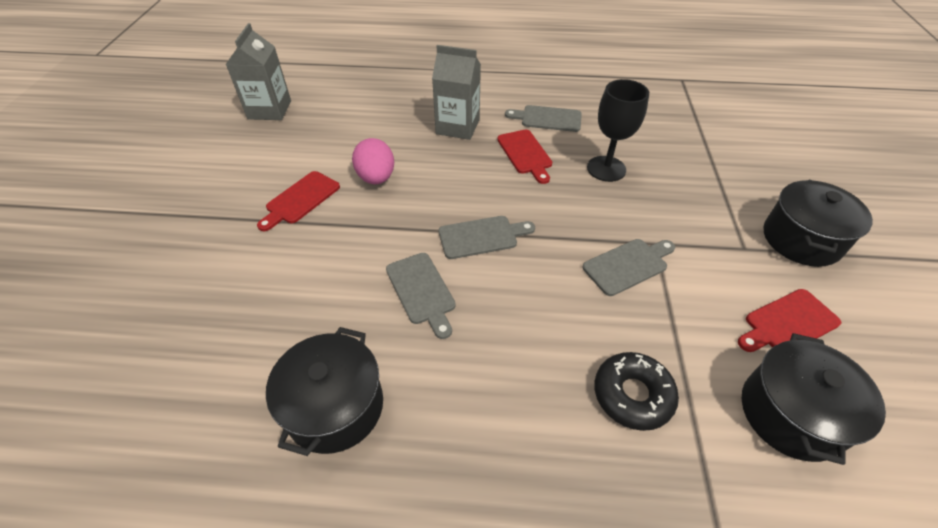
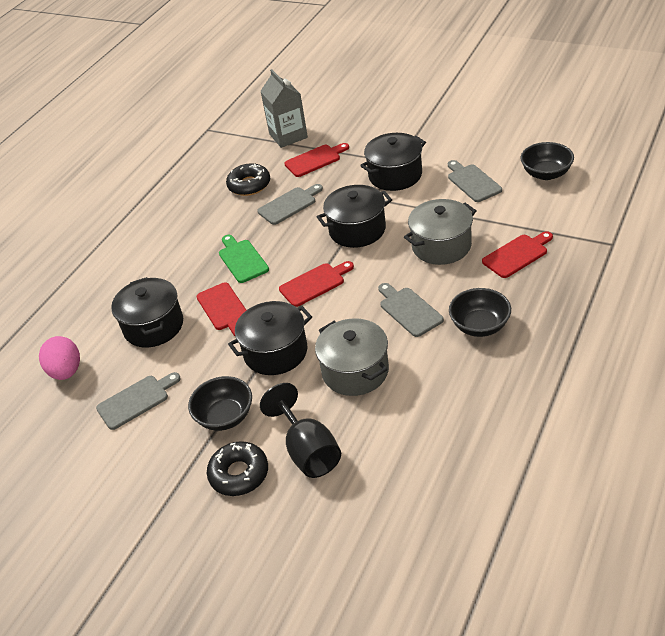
black bowl: none = 0 -> [188,376,252,431] [449,288,511,337] [521,142,574,180] = 3
black donut: [594,352,679,431] = 1 -> [207,441,268,496] [226,163,270,196] = 2
black pot: [266,327,383,456] [742,333,886,465] [764,180,873,267] = 3 -> [111,277,183,348] [228,301,312,375] [317,185,392,248] [360,133,426,191] = 4
green cutting board: none = 0 -> [219,235,269,283] = 1
grey carton: [225,23,291,120] [432,45,481,140] = 2 -> [260,69,308,148] = 1
grey pot: none = 0 -> [315,318,389,396] [404,199,476,265] = 2
red cutting board: [257,171,340,231] [497,130,552,184] [738,289,841,352] = 3 -> [196,282,246,336] [279,261,354,307] [284,143,349,177] [482,231,553,278] = 4

